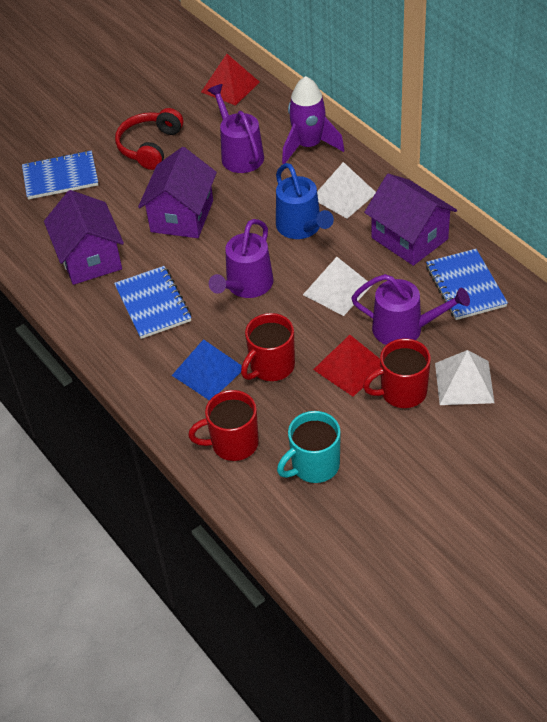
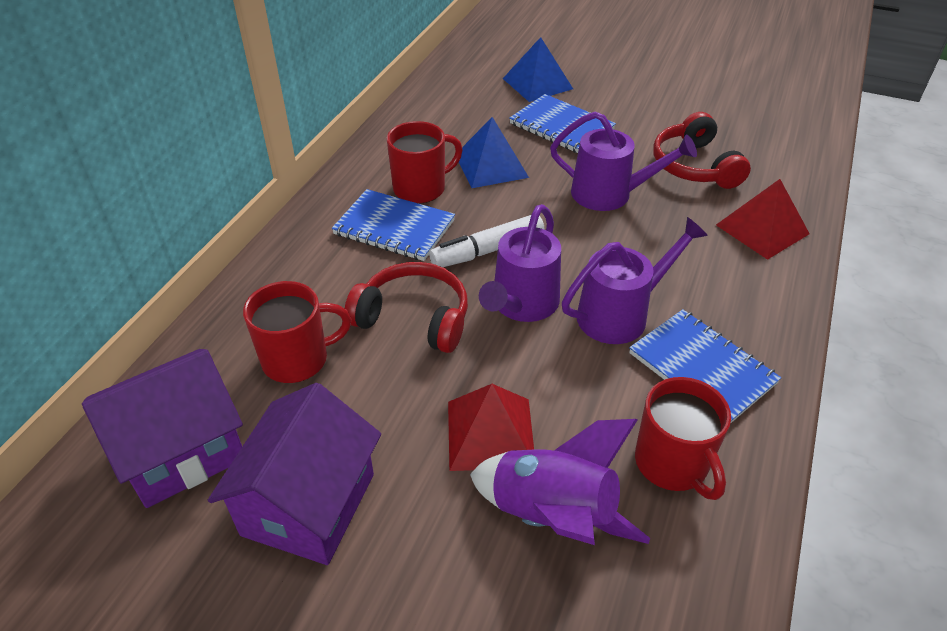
blue pyramid: [172,339,242,400] = 1 -> [459,117,529,188] [503,37,573,102] = 2
blue watering can: [276,163,334,239] = 1 -> none = 0
purple house: [44,190,124,285] [138,147,217,238] [364,174,457,266] = 3 -> [82,349,243,508] [208,383,381,565] = 2
red headphones: [115,108,183,170] = 1 -> [345,262,468,353] [653,112,751,189] = 2
turquoise mug: [277,411,341,483] = 1 -> none = 0
white marker: none = 0 -> [429,215,544,267] = 1
white pyramid: [303,257,371,316] [317,162,376,218] [435,350,495,405] = 3 -> none = 0

